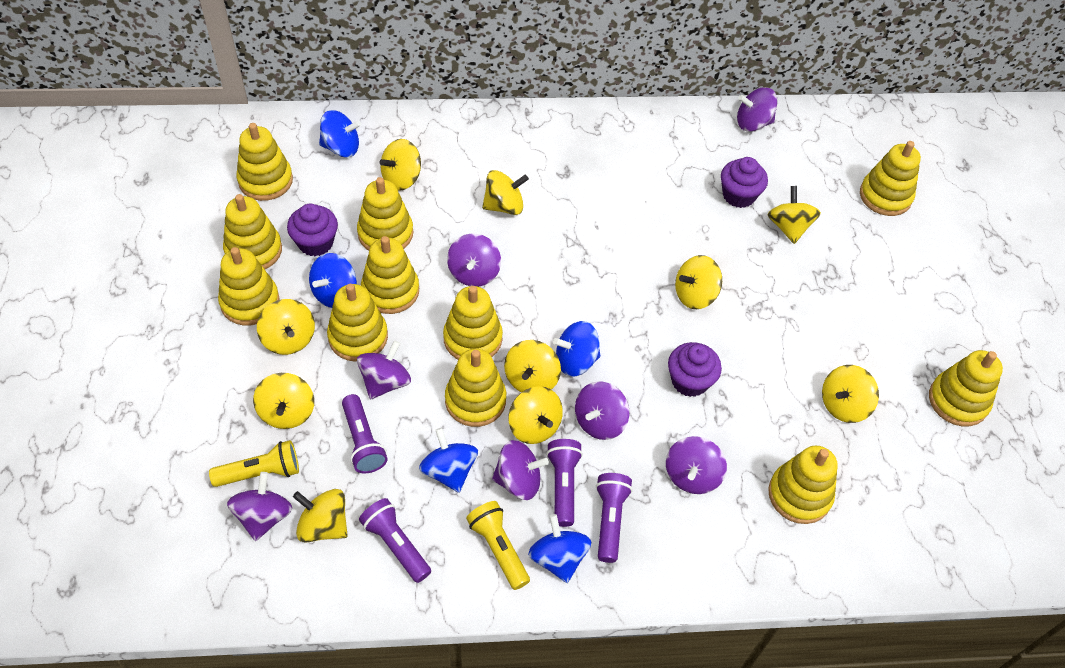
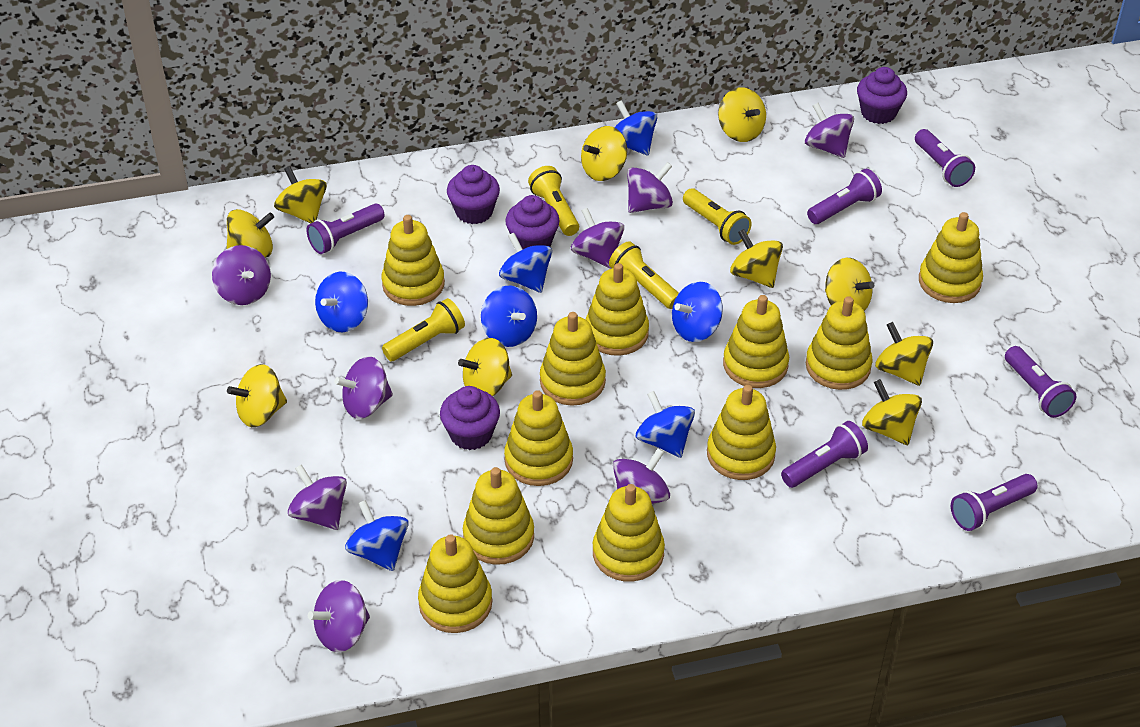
blue spinning top: [309,253,357,308] [319,110,361,158] [419,428,478,493] [528,514,592,583] [553,321,601,377] = 5 -> [315,272,368,332] [345,500,409,571] [481,286,537,347] [499,233,552,293] [614,100,658,156] [636,391,695,458] [672,282,723,342] = 7
purple cupcake: [287,204,338,256] [668,342,722,397] [721,157,768,208] = 3 -> [440,386,500,450] [447,165,500,224] [505,195,560,249] [857,67,907,124] = 4
purple flashlight: [342,394,387,474] [359,498,431,583] [546,439,583,527] [596,473,633,563] = 4 -> [306,204,385,254] [781,421,868,488] [807,169,882,224] [915,129,975,187] [951,474,1038,531] [1005,346,1076,418] = 6
purple spinning top: [227,472,292,541] [357,340,411,399] [447,234,501,287] [492,440,549,500] [575,381,629,440] [666,436,727,494] [737,87,778,132] = 7 -> [212,245,271,305] [288,464,347,530] [308,580,370,652] [334,356,393,419] [571,208,624,269] [613,448,670,504] [627,162,673,213] [805,103,854,158] = 8
yellow flashlight: [209,440,299,487] [466,501,530,590] = 2 -> [382,298,465,361] [528,166,579,236] [609,242,679,309] [683,188,752,245] = 4

